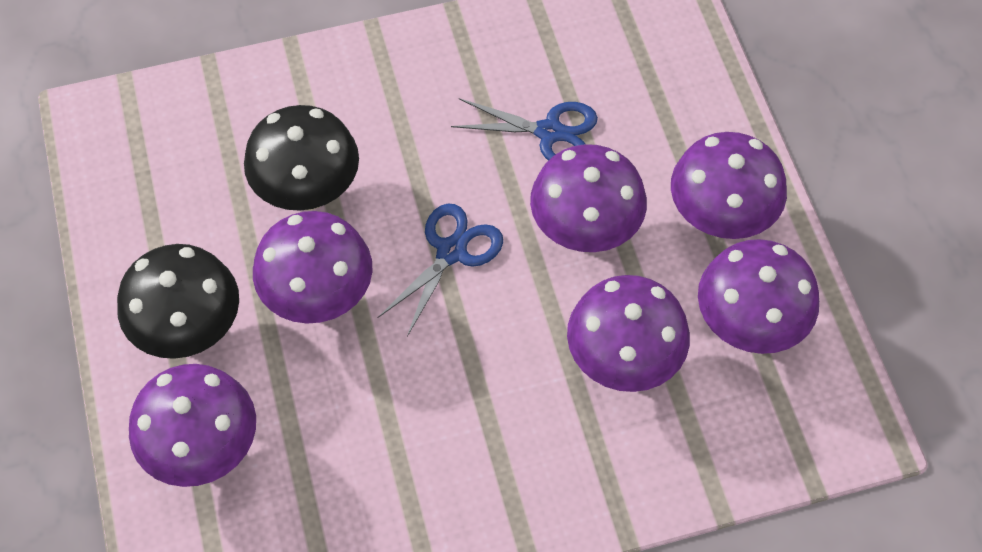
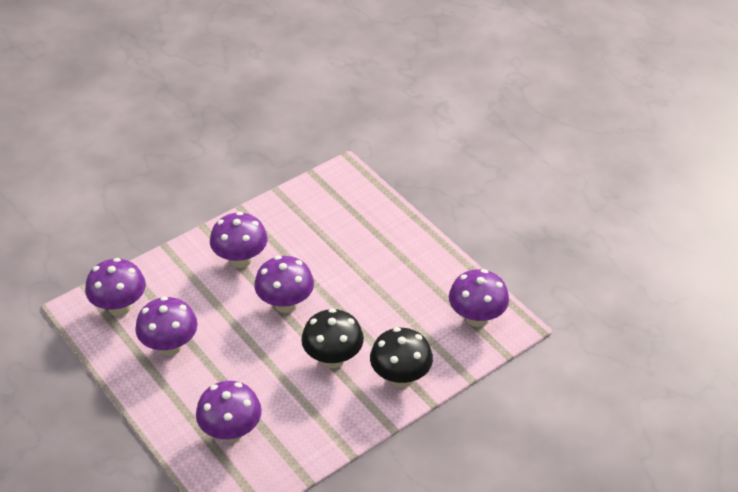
blue scissors: [377,204,503,337] [451,98,598,161] = 2 -> none = 0

